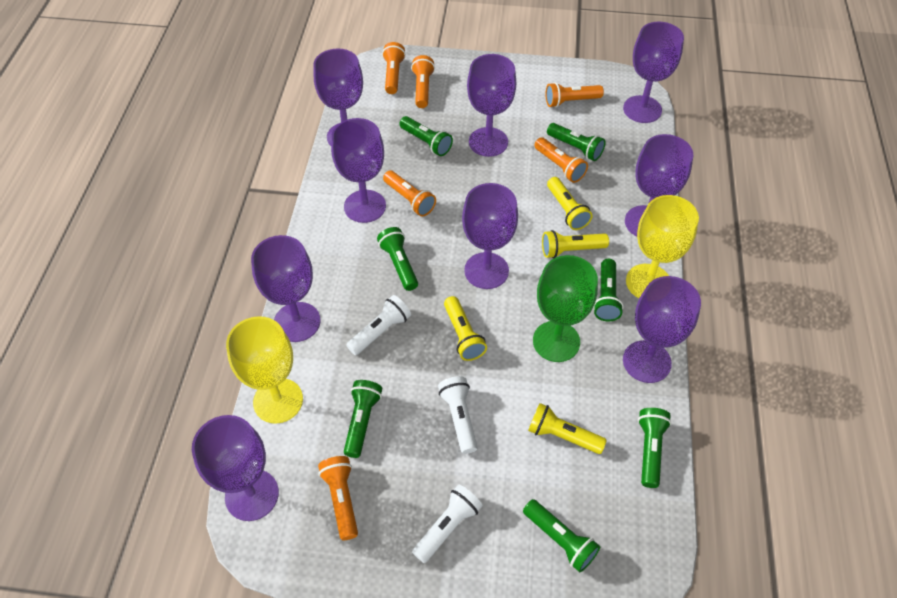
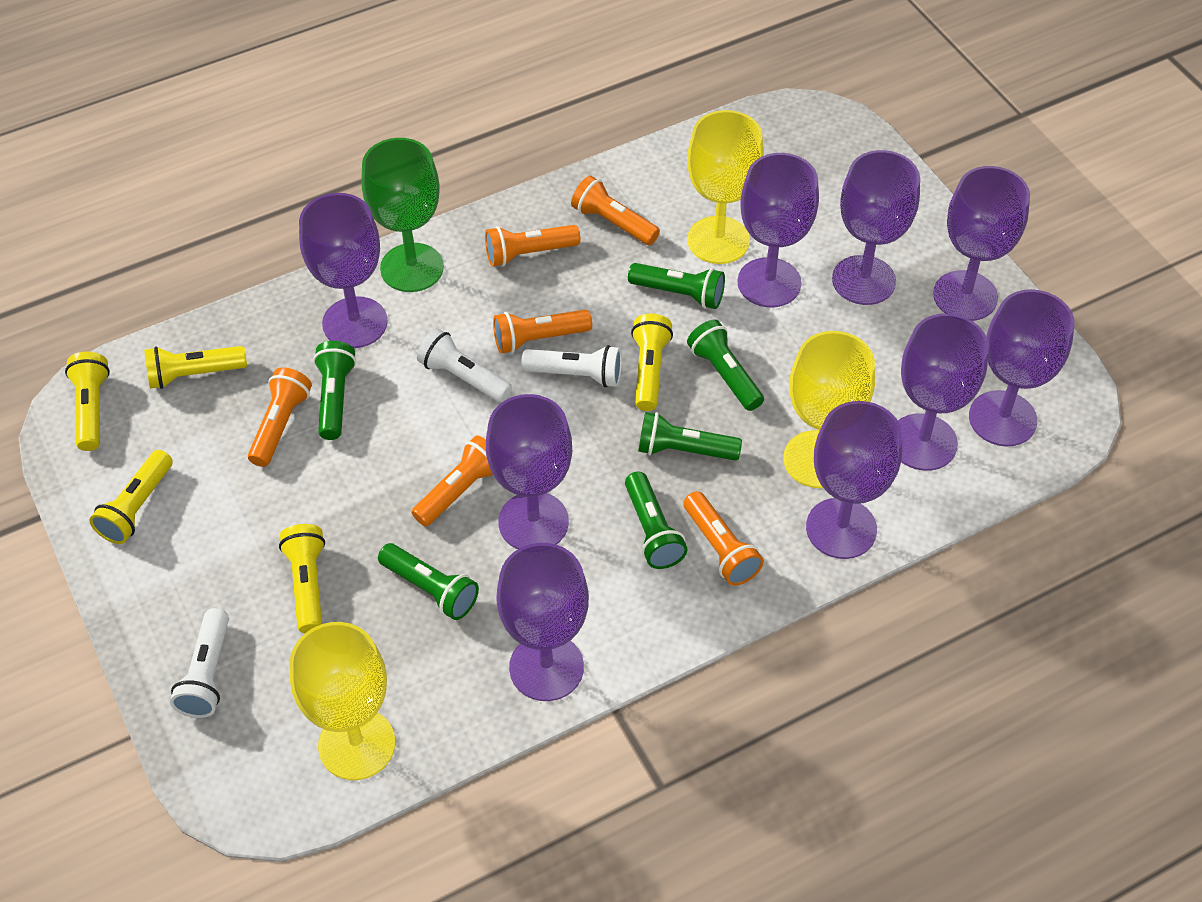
green flashlight: [344,380,382,458] [377,227,418,291] [399,116,453,156] [523,499,600,572] [547,123,606,161] [593,259,624,321] [638,408,671,488] = 7 -> [313,341,356,440] [378,543,479,620] [625,471,688,569] [628,263,725,309] [638,412,742,460] [687,320,764,411] = 6
yellow flashlight: [444,296,487,361] [528,403,607,454] [542,230,609,258] [547,177,592,230] = 4 -> [65,352,110,451] [89,450,173,544] [144,346,247,389] [279,524,325,633] [631,314,673,411] = 5
yellow goblet: [226,316,303,424] [626,195,699,298] = 2 -> [290,622,395,780] [687,110,764,264] [783,331,875,488] = 3

